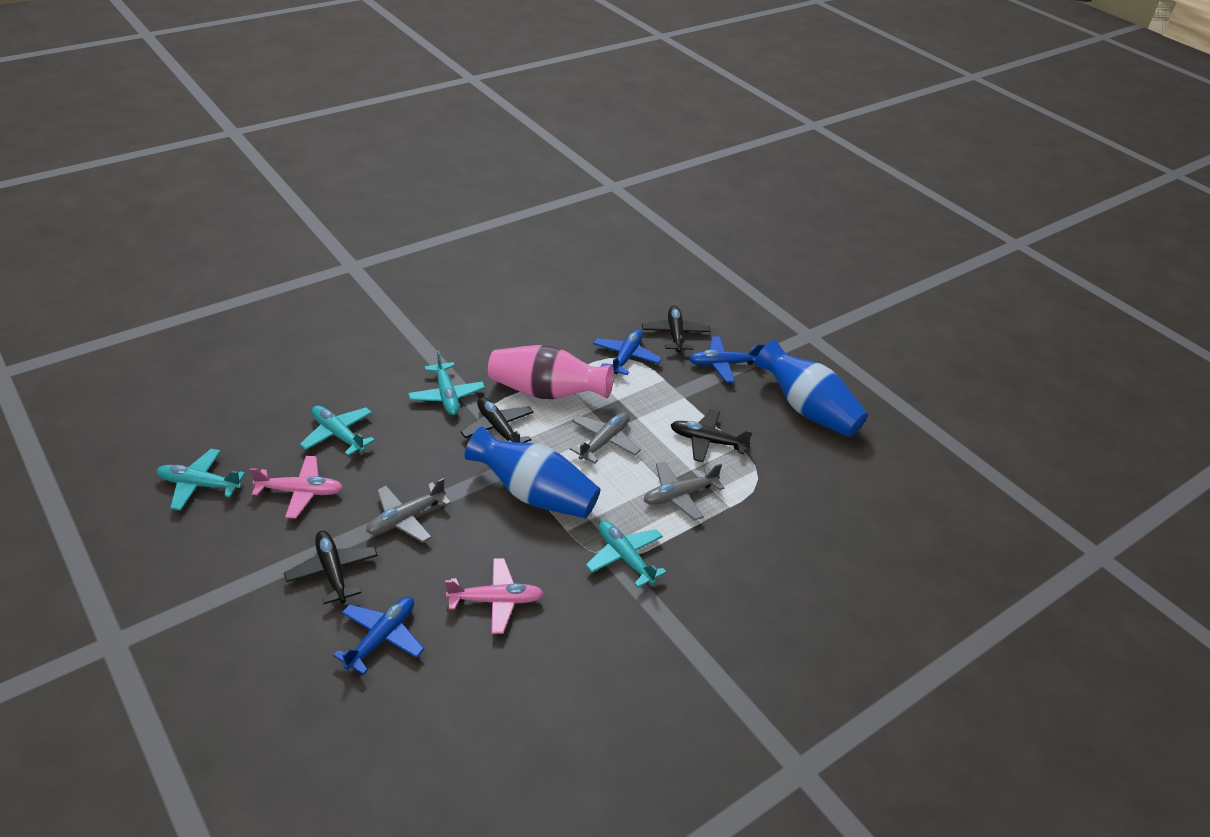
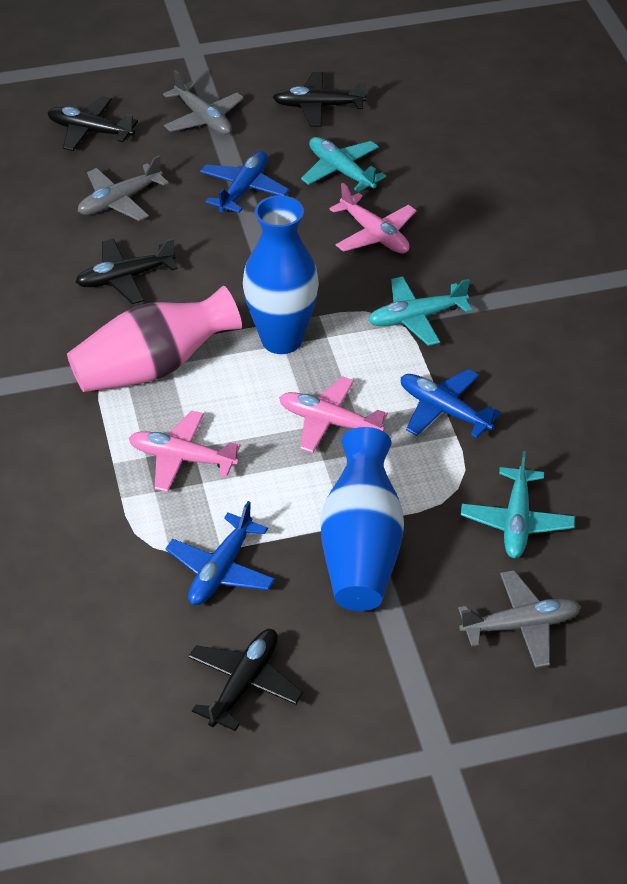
pink plane: [250,456,343,518] [445,558,544,634] = 2 -> [129,411,241,492] [279,377,388,453] [329,183,416,253] = 3
turquoise plane: [156,449,245,511] [300,406,375,456] [408,350,485,415] [585,520,666,588] = 4 -> [301,137,386,192] [368,276,472,346] [460,451,575,558] = 3

